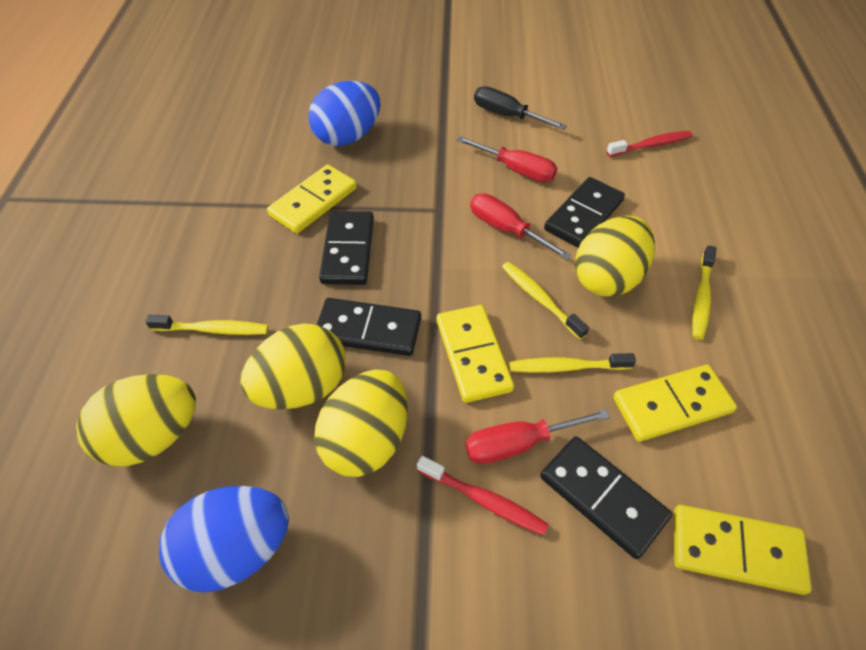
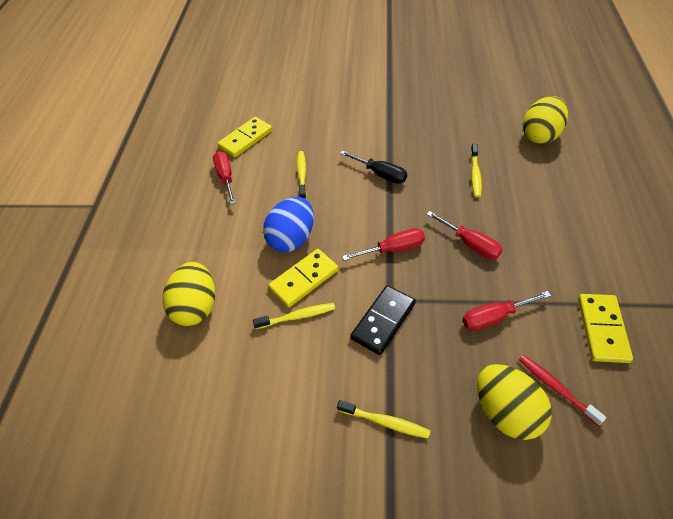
black domino: [317,298,421,356] [319,211,374,285] [540,436,672,559] [544,177,625,248] = 4 -> [350,285,416,355] = 1
blue egg: [159,486,289,593] [308,81,380,146] = 2 -> [263,197,314,252] = 1
red screwdriver: [456,136,557,182] [465,409,610,464] [470,193,572,260] = 3 -> [213,151,236,205] [342,228,425,261] [427,211,502,259] [463,291,551,331] = 4
red toothbrush: [417,456,549,536] [606,131,693,157] = 2 -> [519,355,606,426] = 1
yellow domino: [267,165,357,233] [437,305,514,403] [613,365,737,442] [674,505,812,595] = 4 -> [217,117,273,157] [268,249,339,307] [578,294,633,363] = 3
yellow egg: [76,374,196,466] [240,323,346,410] [314,370,408,477] [575,215,655,297] = 4 -> [162,262,215,326] [477,364,552,440] [523,96,568,144] = 3

